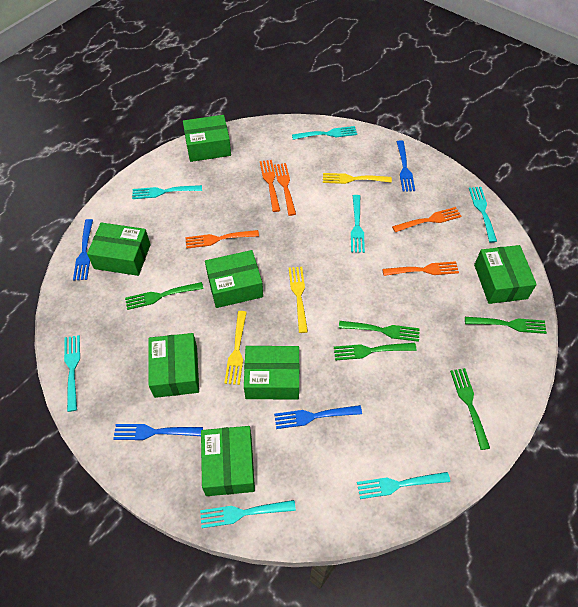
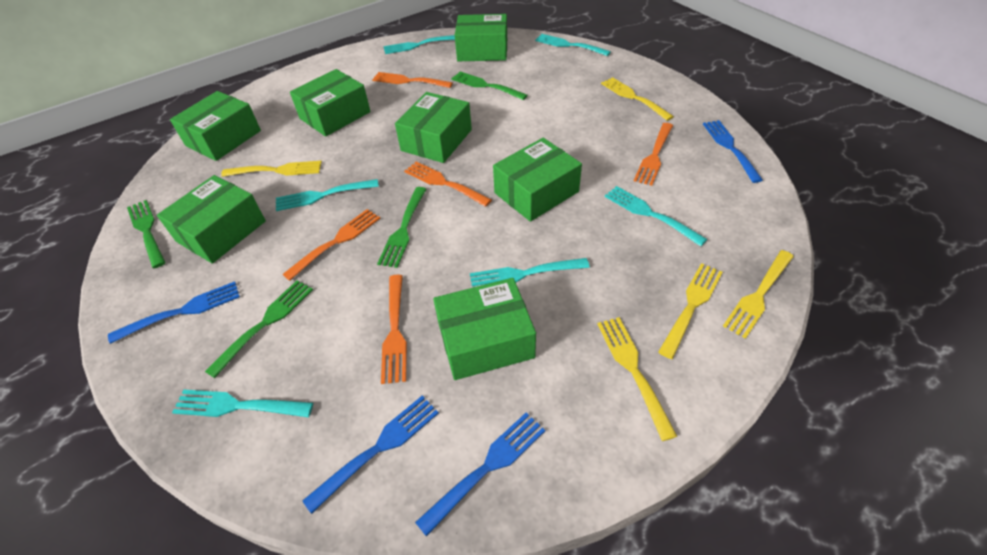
green fork: [125,282,203,310] [334,343,417,360] [339,321,420,342] [450,368,490,450] [465,317,547,334] = 5 -> [127,200,166,268] [205,280,313,378] [377,187,426,268] [451,72,528,100] = 4
turquoise fork: [64,335,80,412] [132,185,202,199] [200,500,296,528] [292,126,357,140] [351,195,365,253] [357,472,450,499] [469,187,497,243] = 7 -> [172,390,313,417] [276,179,379,211] [383,35,455,54] [470,258,590,288] [535,34,611,56] [605,186,708,246] = 6
yellow fork: [224,311,247,385] [289,267,308,333] [323,173,392,184] = 3 -> [221,161,322,177] [597,317,677,441] [601,77,674,121] [658,263,723,359] [723,250,794,339] = 5

